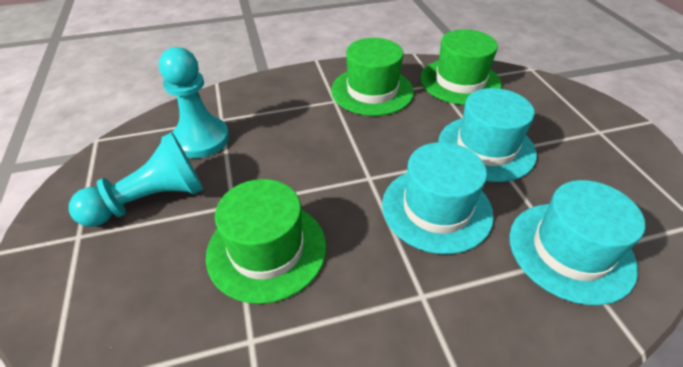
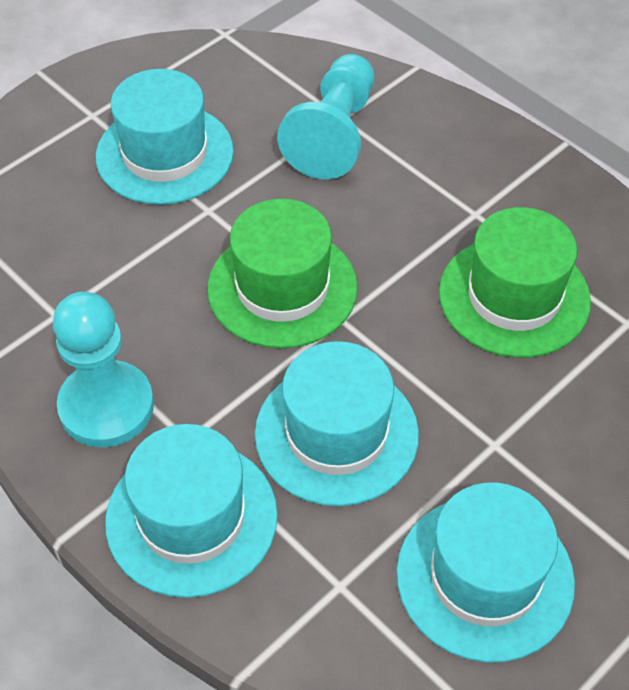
green hat: [206,179,326,304] [331,38,414,116] [420,29,502,105] = 3 -> [207,199,358,349] [439,207,591,358] = 2
turquoise hat: [382,142,494,254] [438,88,537,182] [509,180,645,305] = 3 -> [96,69,234,205] [105,424,278,598] [255,341,419,506] [396,482,575,663] = 4

